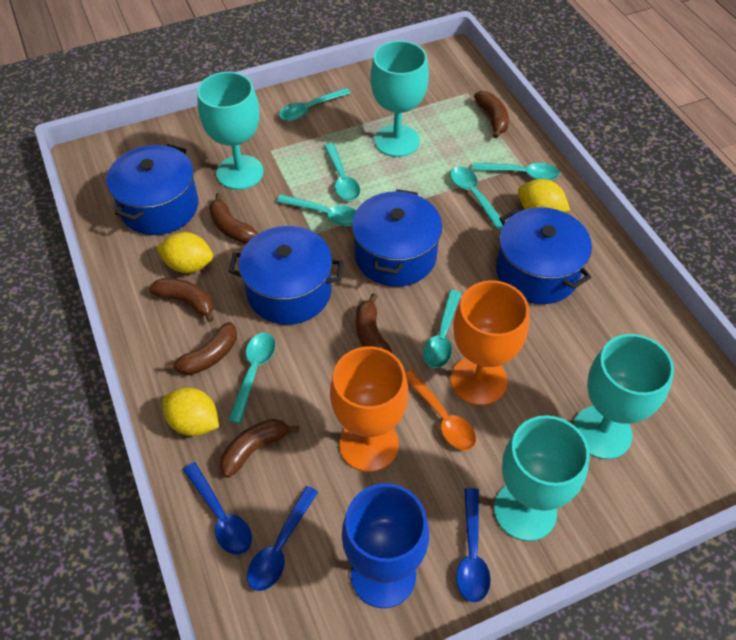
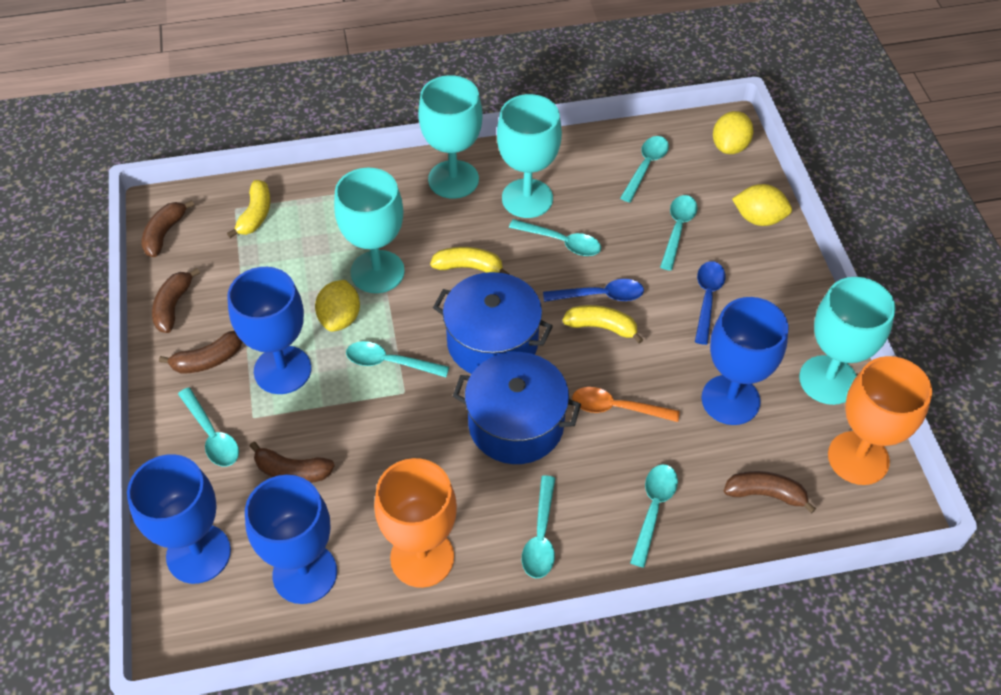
blue goblet: [342,483,429,608] = 1 -> [127,454,231,584] [227,267,312,394] [245,475,337,604] [701,297,789,425] = 4
blue pot: [106,144,198,235] [229,226,343,325] [352,189,442,287] [496,207,592,304] = 4 -> [433,272,553,374] [453,352,581,464] = 2
blue spoon: [183,462,252,555] [247,486,318,591] [456,488,491,602] = 3 -> [543,279,644,302] [695,261,726,345] = 2
brown banana: [149,278,214,322] [164,322,237,375] [209,193,258,243] [220,419,299,478] [356,293,392,353] [474,91,509,138] = 6 -> [141,200,194,257] [152,268,200,333] [159,331,243,374] [250,442,335,483] [724,471,816,513] = 5
yellow banana: none = 0 -> [227,180,271,238] [430,247,509,274] [562,305,644,344] = 3

